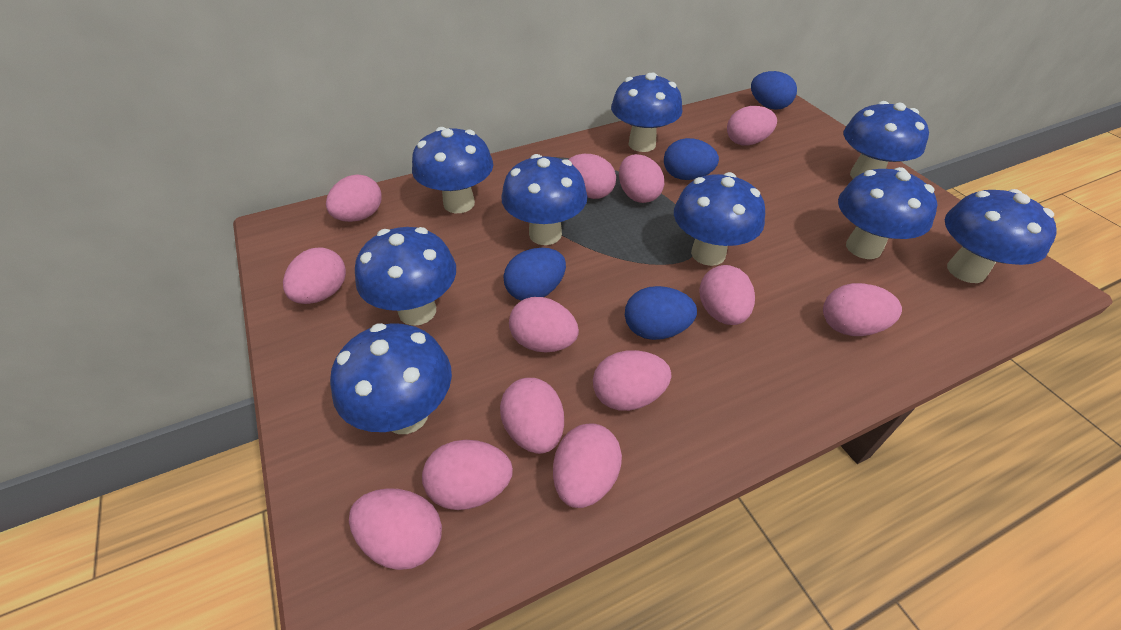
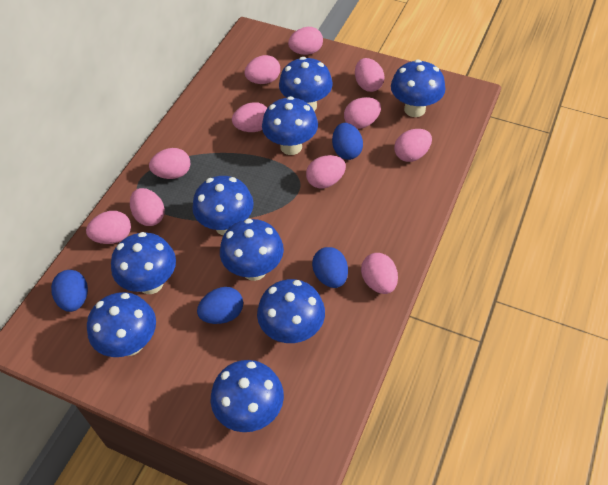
pink egg: [283,247,346,304] [326,174,382,222] [349,488,442,570] [422,440,513,510] [500,378,564,454] [509,297,579,352] [553,423,622,508] [568,154,616,199] [593,350,671,411] [619,154,664,203] [699,265,755,325] [727,106,777,146] [823,283,902,336] = 13 -> [86,211,131,244] [130,188,165,226] [149,148,190,179] [232,102,267,132] [244,55,280,84] [288,27,323,55] [306,155,346,189] [344,97,381,129] [355,58,385,92] [361,253,398,294] [394,129,432,162] = 11

